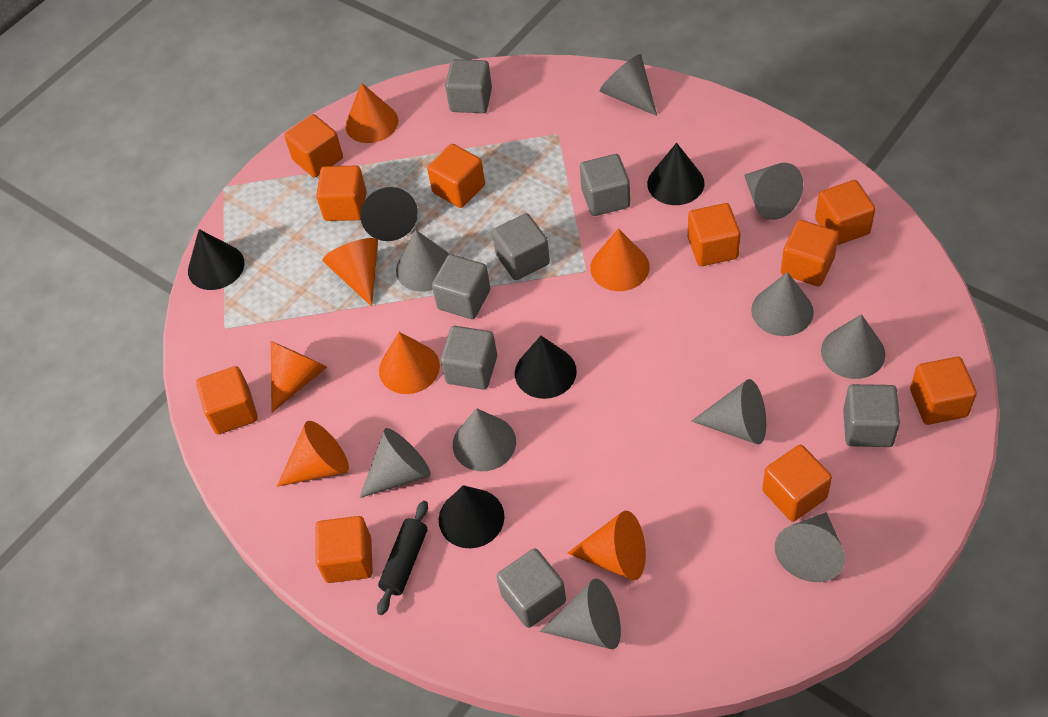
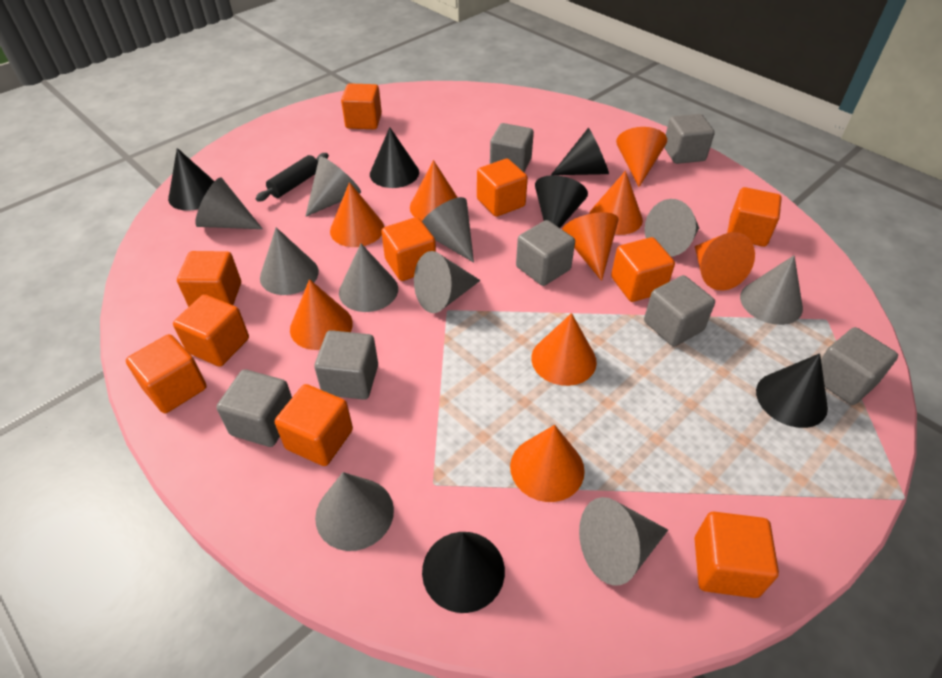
black cone: [188,229,244,290] [360,187,418,241] [439,485,505,548] [515,336,577,399] [647,143,705,205] = 5 -> [168,148,214,211] [370,127,419,188] [422,532,505,613] [535,175,588,228] [551,128,609,175] [756,353,828,428] = 6
orange cone: [271,341,327,412] [277,421,349,487] [322,238,378,307] [345,83,398,143] [379,332,440,394] [567,511,646,580] [590,228,650,291] = 7 -> [290,279,353,350] [330,182,384,247] [410,160,458,221] [510,425,585,502] [531,313,597,386] [562,212,619,281] [589,171,643,235] [616,127,667,187] [695,232,755,291] = 9

